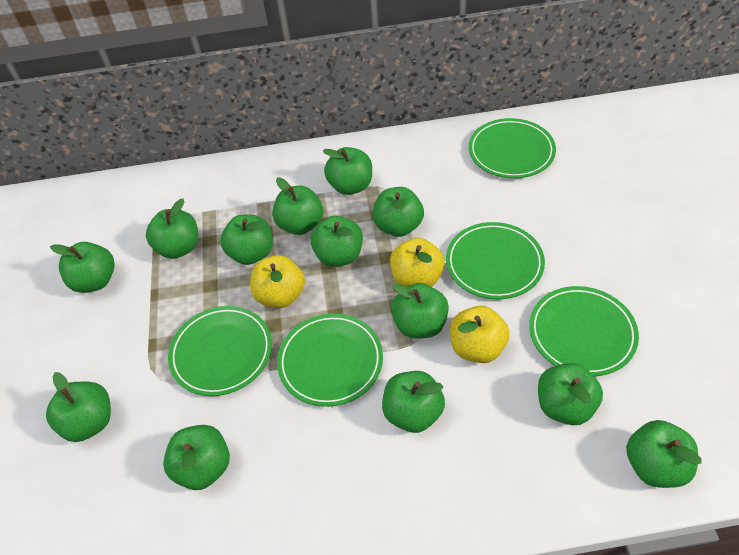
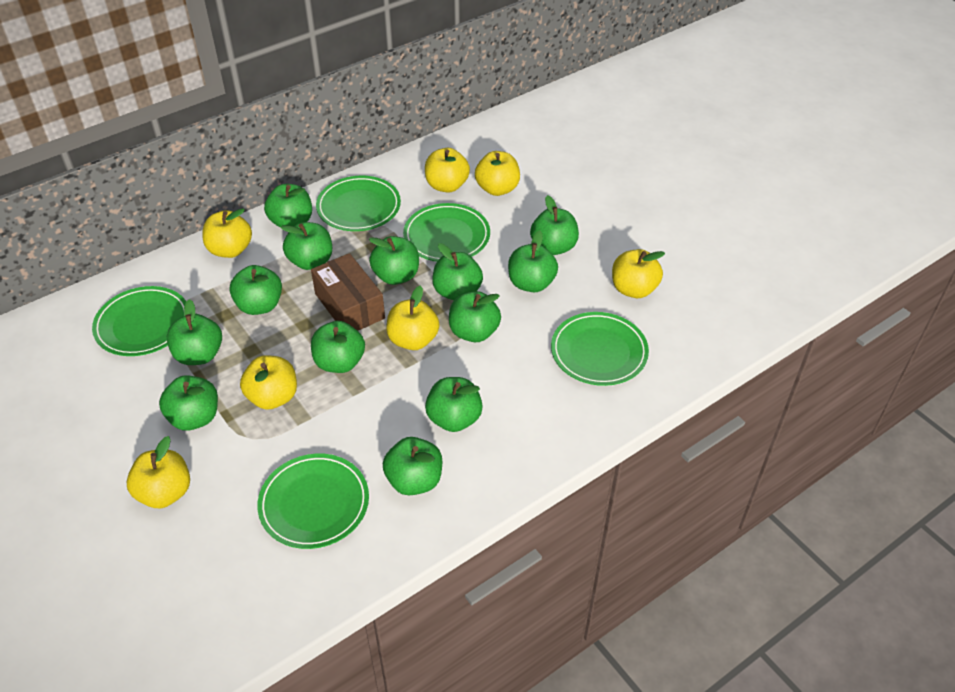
brown box: none = 0 -> [311,253,385,331] = 1
yellow apple: [250,255,305,308] [390,238,445,287] [450,306,510,363] = 3 -> [126,436,190,508] [202,208,252,258] [240,355,297,410] [386,286,439,350] [425,148,470,193] [475,151,520,196] [612,249,665,298] = 7

